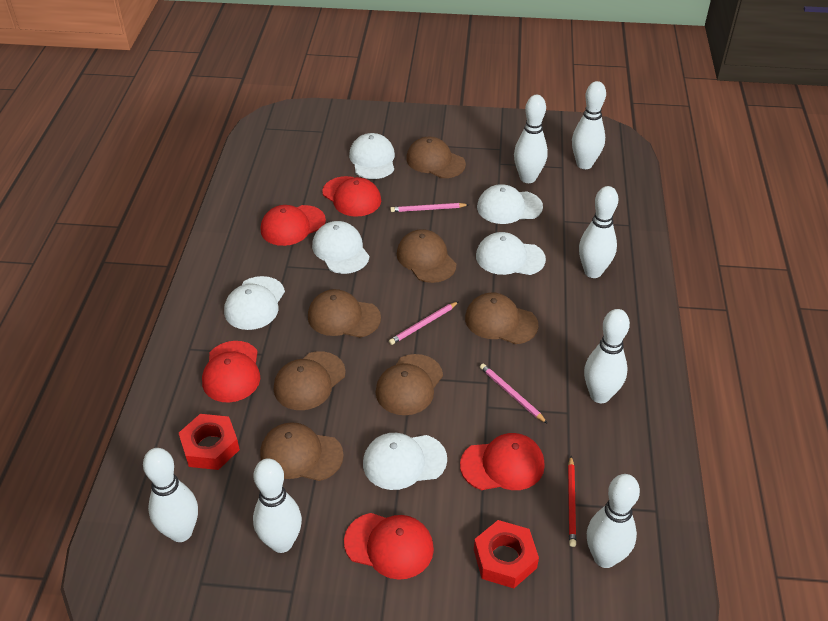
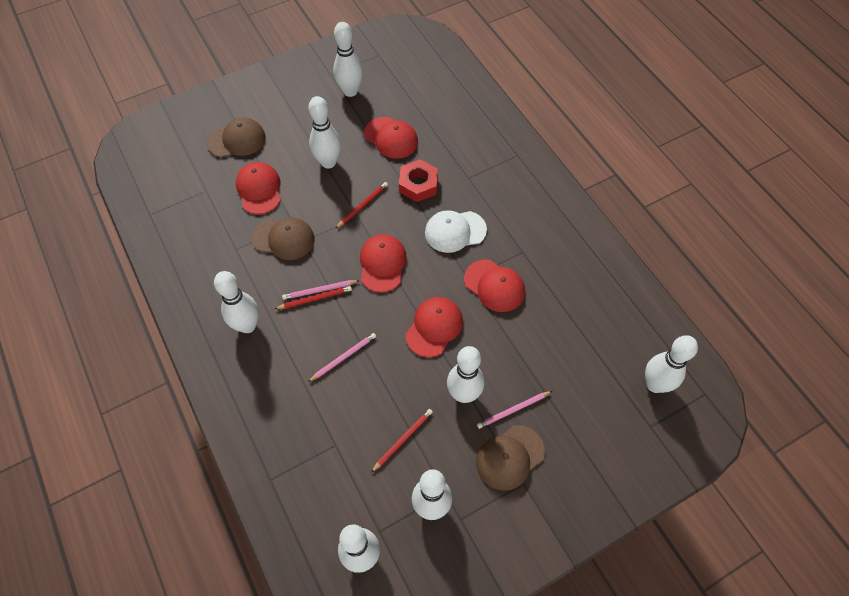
brown cap: [260,422,344,481] [274,351,346,410] [308,289,381,338] [375,354,443,415] [397,229,457,283] [406,137,466,178] [465,292,538,344] = 7 -> [207,118,266,158] [252,217,315,260] [476,425,545,490] = 3
red nut: [179,414,240,470] [474,520,539,588] = 2 -> [399,159,438,202] = 1
red pencil: [568,456,576,547] = 1 -> [275,286,352,309] [336,182,388,228] [371,409,433,473] = 3
white cap: [224,276,285,330] [312,221,370,274] [349,133,395,179] [363,433,447,490] [476,232,546,275] [477,184,543,224] = 6 -> [425,210,487,253] = 1

